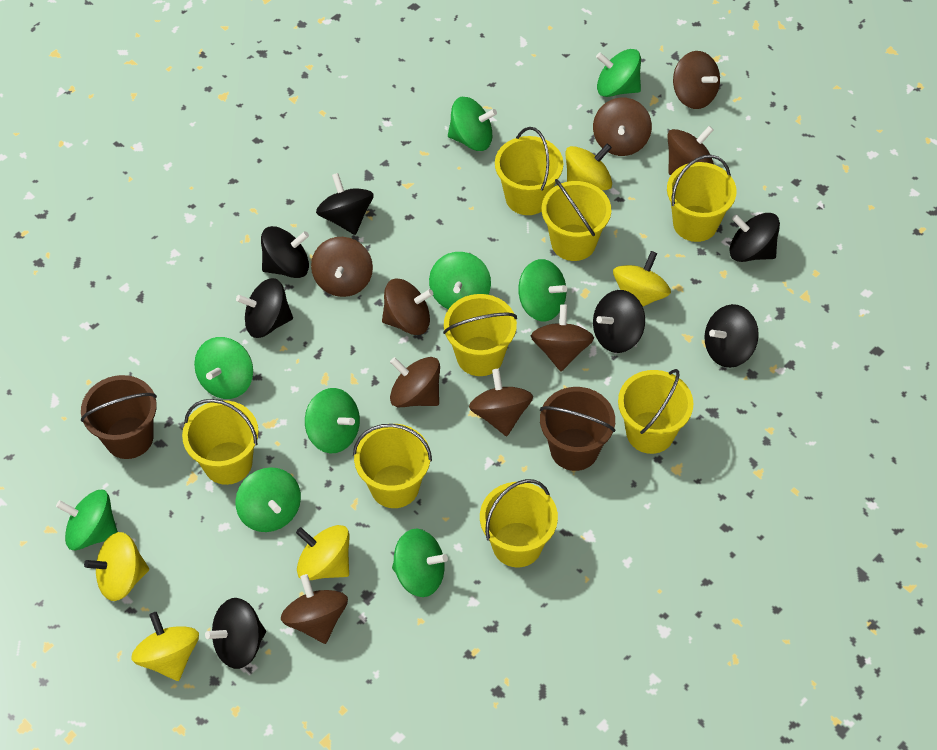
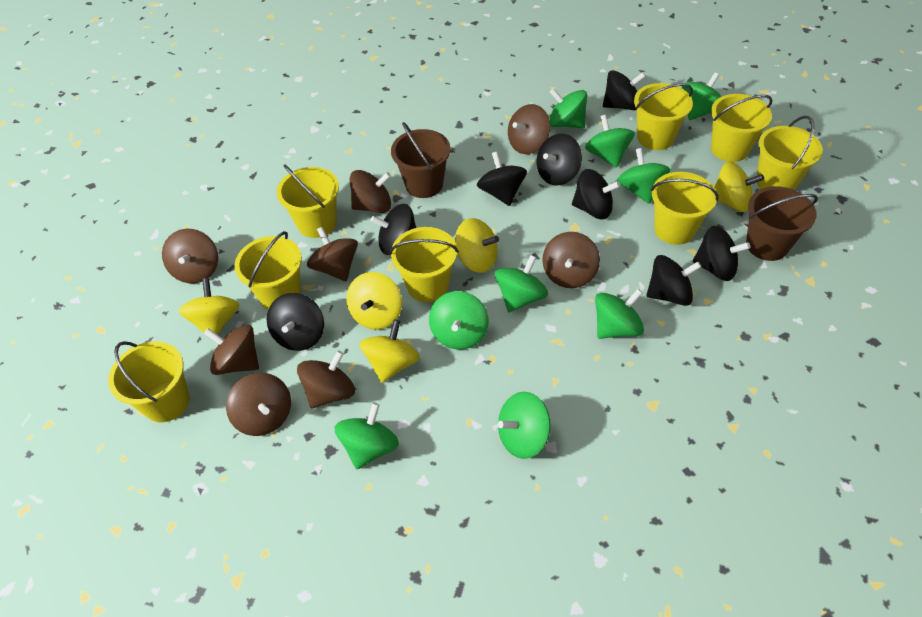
black spinning top: [205,598,266,669] [236,278,293,338] [261,226,309,278] [316,173,374,235] [593,290,645,353] [704,304,759,368] [729,213,780,262] = 7 -> [267,293,324,351] [370,204,416,255] [477,152,527,206] [536,134,582,185] [572,169,620,219] [603,70,646,110] [646,255,701,306] [693,226,750,281] = 8
brown spinning top: [281,574,348,644] [311,237,373,297] [382,279,433,335] [390,357,440,407] [469,369,533,436] [531,304,594,371] [593,98,652,156] [668,126,714,175] [673,51,720,109] = 9 -> [162,229,218,283] [204,325,259,375] [226,373,291,436] [297,350,355,409] [307,227,358,281] [350,170,391,213] [508,104,550,154] [542,232,600,288] = 8

